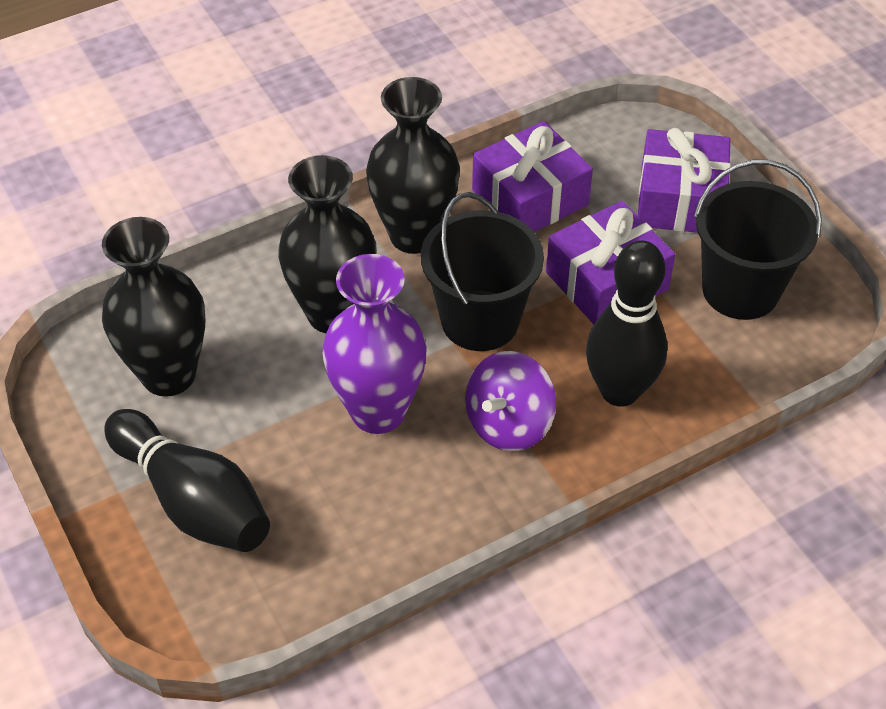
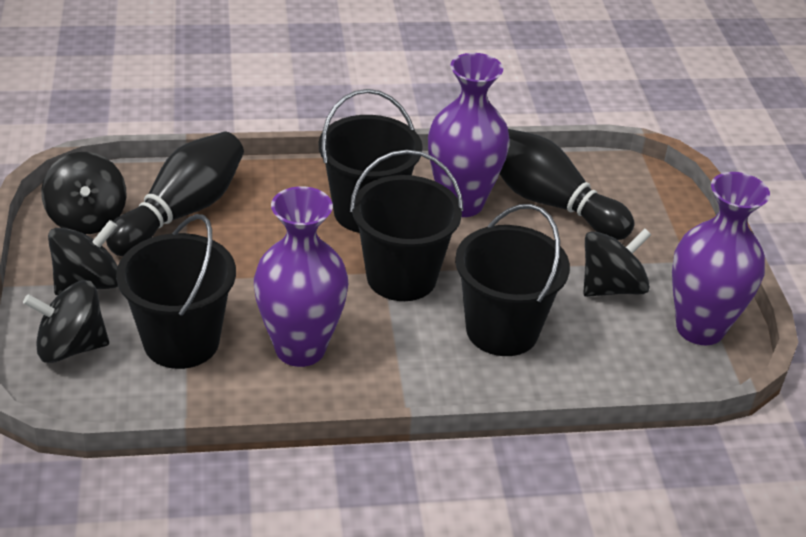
black bucket: [421,192,544,351] [694,160,822,320] = 2 -> [116,214,236,369] [318,89,423,233] [350,150,463,301] [455,204,570,356] = 4
black spinning top: none = 0 -> [23,280,109,363] [41,152,127,234] [48,220,118,295] [583,228,651,297] = 4
black vase: [102,217,205,397] [278,155,377,333] [366,77,460,254] = 3 -> none = 0
purple gift: [472,121,593,232] [546,201,675,324] [638,128,731,233] = 3 -> none = 0
purple spinning top: [465,351,556,451] = 1 -> none = 0
purple vase: [322,254,427,434] = 1 -> [254,186,348,367] [428,53,510,217] [672,172,770,345] = 3

